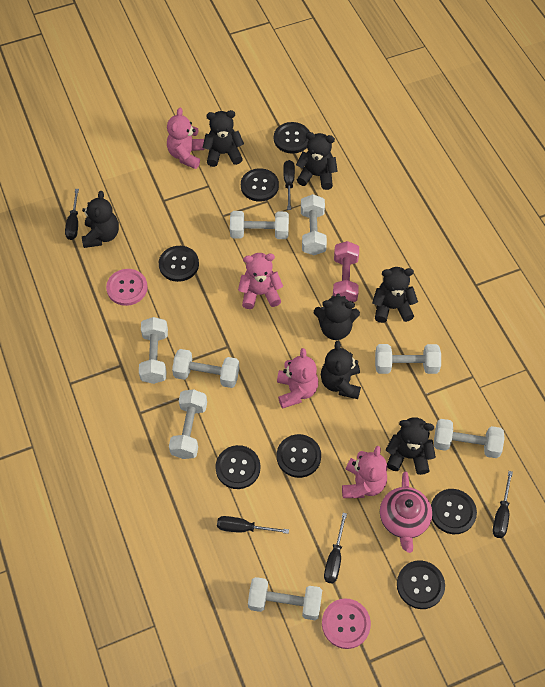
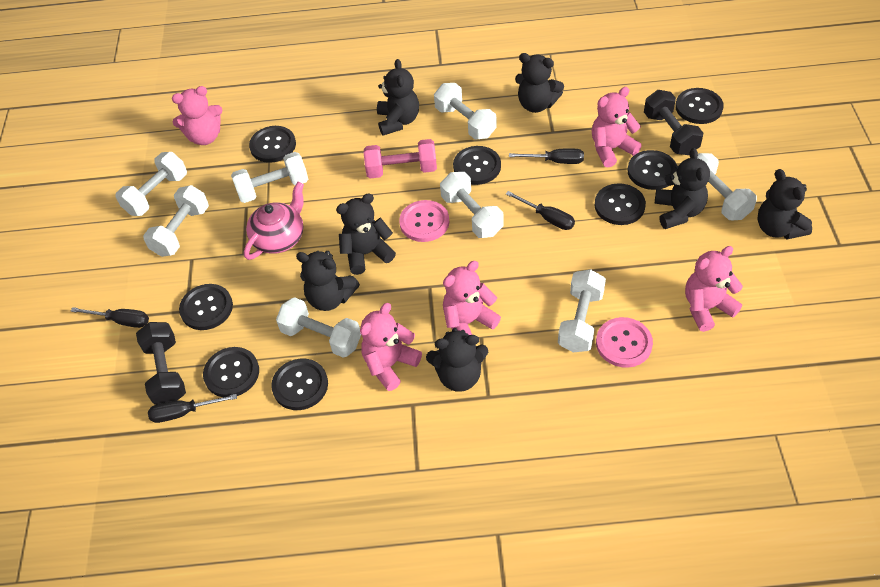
black button: [159,246,199,282] [215,445,260,489] [241,168,279,202] [274,122,310,154] [277,434,321,478] [397,560,445,609] [431,489,477,534] = 7 -> [179,284,233,330] [203,347,259,397] [249,126,296,163] [271,358,328,410] [453,146,501,185] [595,183,646,225] [627,150,677,190] [675,88,724,124] = 8
black dumbbell: none = 0 -> [136,322,186,405] [644,90,703,155] = 2
black screwdriver: [65,189,79,240] [217,516,289,534] [283,160,295,210] [324,513,347,584] [492,471,513,538] = 5 -> [71,307,149,328] [148,394,237,423] [506,191,575,230] [509,148,584,164] = 4
pink teddy bear: [167,108,204,169] [238,253,283,309] [277,348,318,409] [342,446,387,498] = 4 -> [172,86,222,145] [360,303,422,391] [443,261,501,335] [592,87,642,168] [685,246,743,332] = 5

